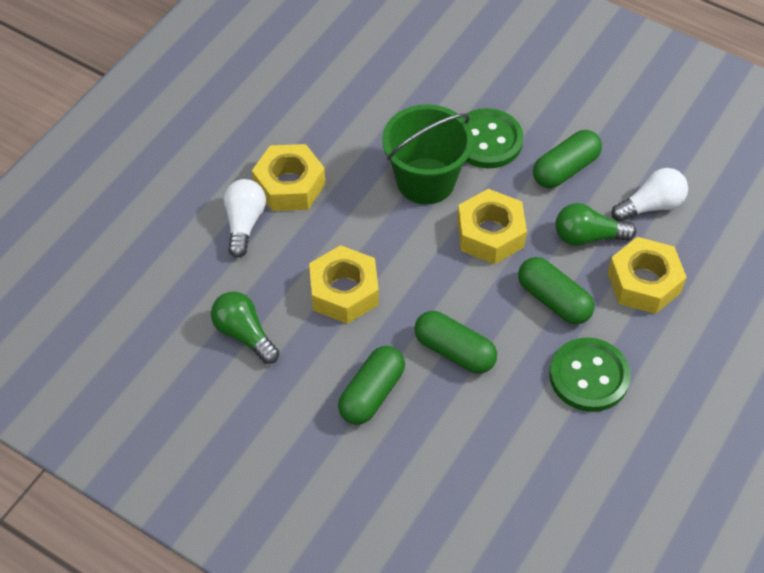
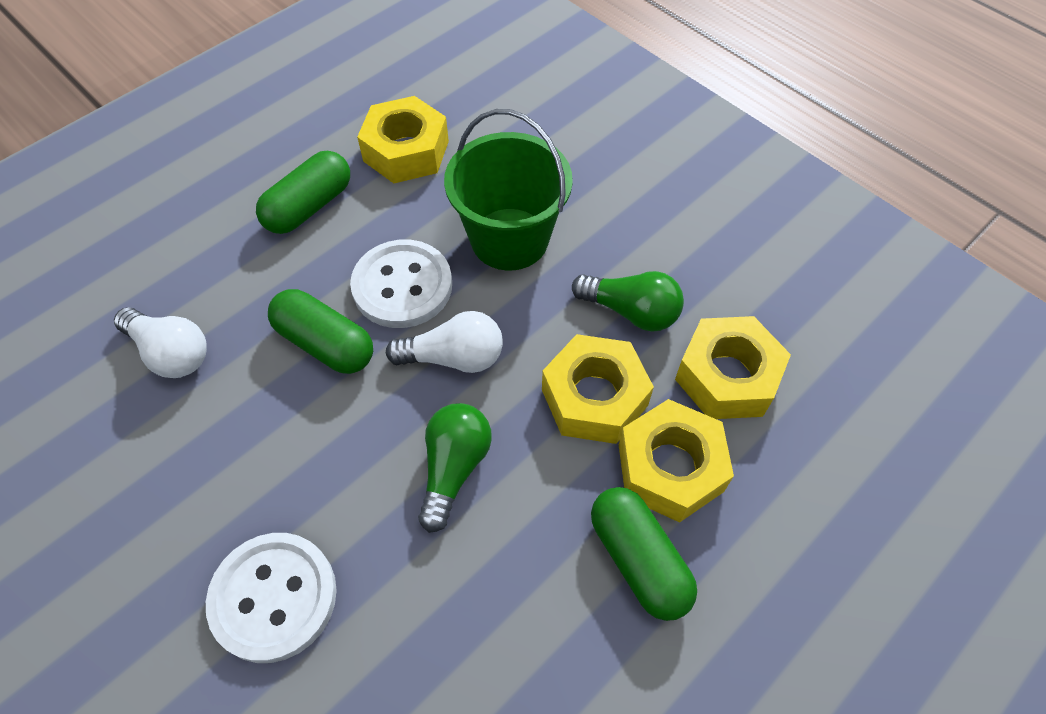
green button: [463,108,524,168] [549,337,631,412] = 2 -> none = 0
green capsule: [338,346,405,425] [414,311,497,374] [518,257,594,324] [533,130,602,188] = 4 -> [256,151,350,234] [268,289,373,374] [591,487,697,621] = 3
white button: none = 0 -> [206,533,337,663] [350,240,452,328] = 2

